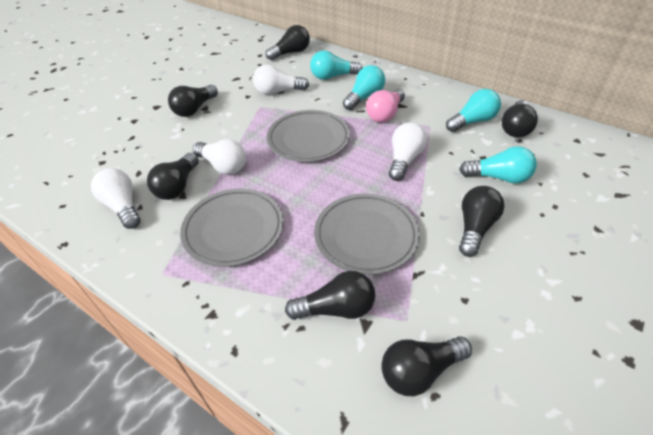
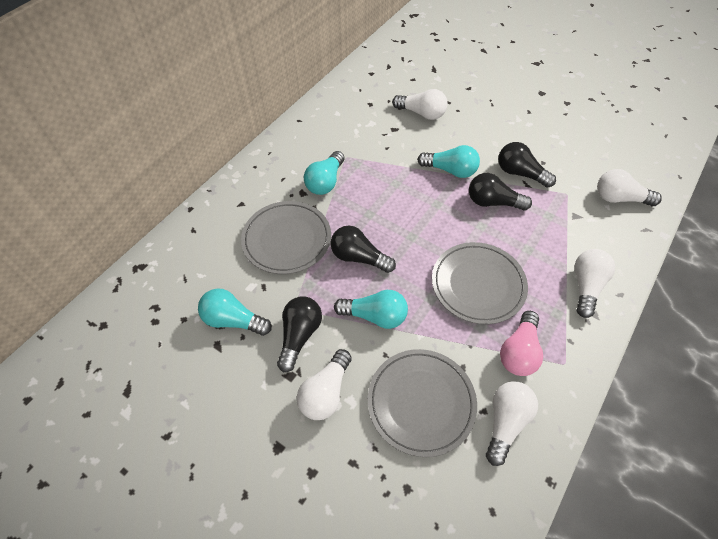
black light bulb: [147,153,199,200] [168,85,218,117] [266,25,310,60] [285,271,375,320] [381,336,472,396] [459,186,505,257] [502,100,538,138] = 7 -> [277,297,322,372] [331,226,396,273] [469,173,532,211] [498,142,556,188] = 4
white light bulb: [91,168,141,229] [193,139,246,175] [253,65,309,95] [389,122,427,181] = 4 -> [297,349,352,420] [392,89,448,120] [486,381,538,466] [574,249,615,318] [597,169,662,206] = 5

